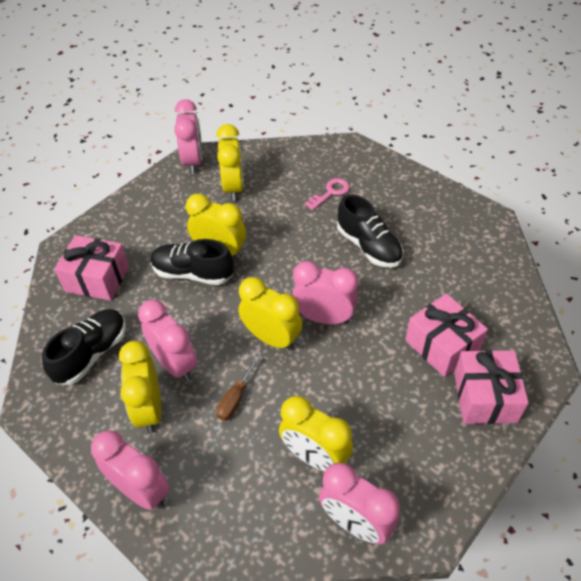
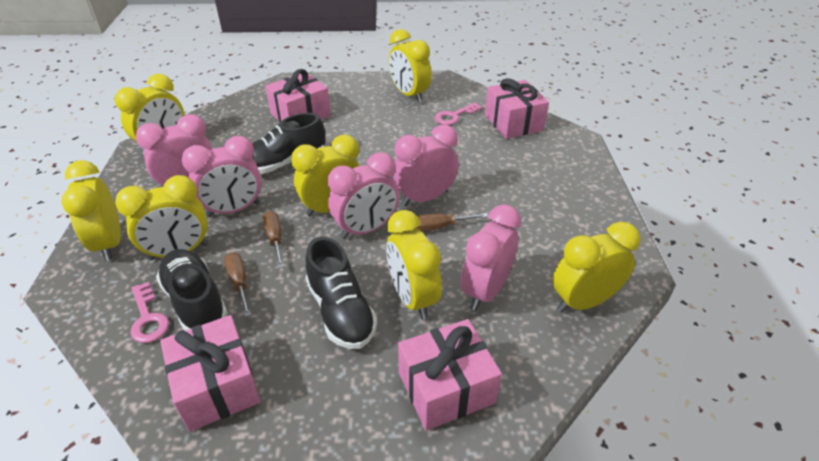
brown screwdriver: [216,356,260,420] = 1 -> [224,252,251,317] [263,211,284,268] [416,213,488,231] = 3
pink gift: [54,235,129,301] [405,293,488,377] [454,350,529,424] = 3 -> [160,315,261,432] [265,69,331,122] [398,319,502,431] [485,78,549,139] = 4
pink key: [305,178,350,210] = 1 -> [130,282,169,343] [435,102,482,125] = 2
yellow clock: [119,341,162,433] [186,194,246,260] [216,124,244,201] [238,277,302,351] [279,396,353,471] = 5 -> [61,160,121,261] [114,74,185,155] [115,175,208,260] [291,135,360,216] [386,210,442,320] [389,29,432,102] [553,222,641,313] = 7

